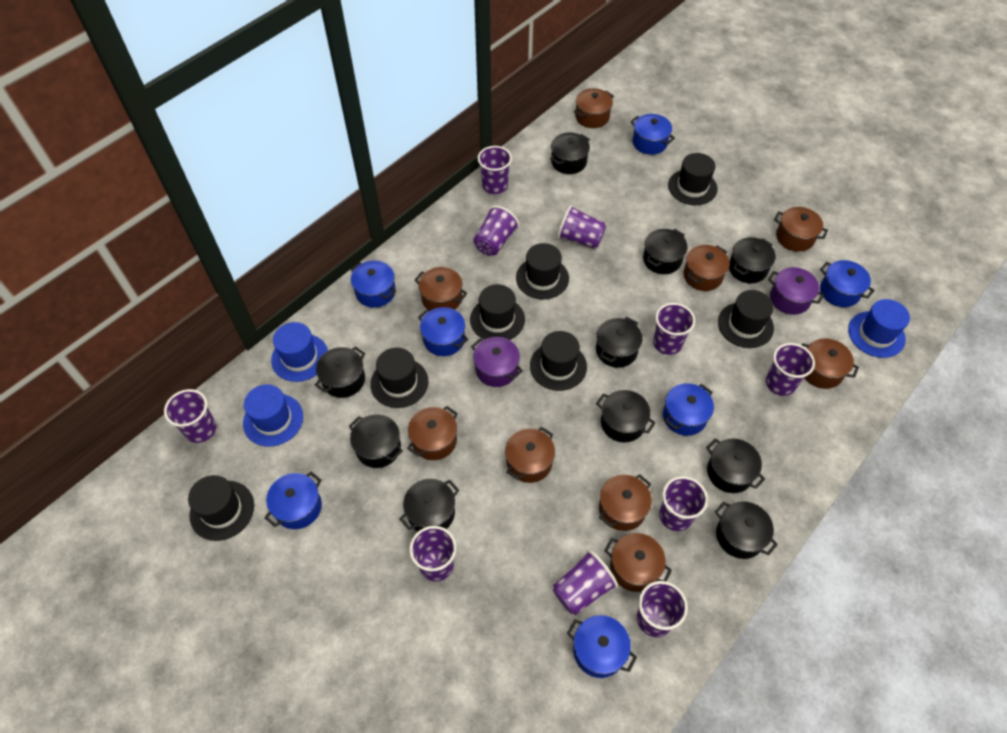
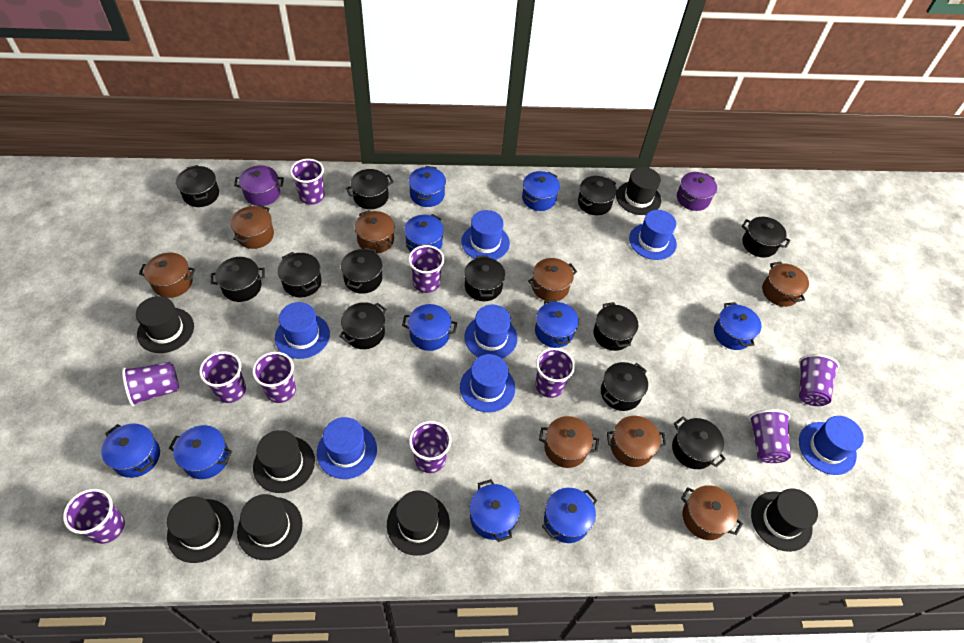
black pot: [315,346,365,398] [349,414,403,468] [400,479,459,532] [550,133,590,174] [596,317,643,368] [596,390,656,443] [643,229,688,274] [706,438,765,493] [715,501,778,559] [729,237,776,283] = 10 -> [176,165,219,207] [211,257,265,302] [278,252,322,298] [339,302,387,349] [341,247,382,294] [346,169,394,209] [464,255,505,301] [578,176,617,216] [593,302,638,351] [601,362,648,411] [672,416,726,469] [742,217,790,258] = 12
blue hat: [243,385,303,446] [271,322,328,382] [848,299,910,358] = 3 -> [275,302,330,359] [317,417,377,479] [460,354,515,412] [461,210,510,260] [464,305,518,358] [629,210,677,260] [799,416,864,475] = 7
blue pot: [264,472,322,529] [351,260,396,308] [418,307,468,356] [567,615,637,678] [630,114,675,155] [663,383,714,436] [820,260,875,307] = 7 -> [101,424,160,478] [169,425,232,479] [402,304,457,351] [404,214,444,252] [408,166,446,207] [470,479,520,542] [522,171,560,211] [535,299,579,348] [542,488,597,543] [714,302,762,350] = 10
brown pot: [407,406,458,460] [415,267,467,311] [505,427,555,483] [574,88,614,128] [599,474,652,531] [605,533,672,592] [683,245,730,291] [774,207,828,252] [802,338,859,389] = 9 -> [139,253,195,298] [230,205,274,249] [354,210,394,253] [528,258,577,301] [539,416,599,468] [607,416,666,467] [681,485,743,540] [762,261,809,307] = 8

